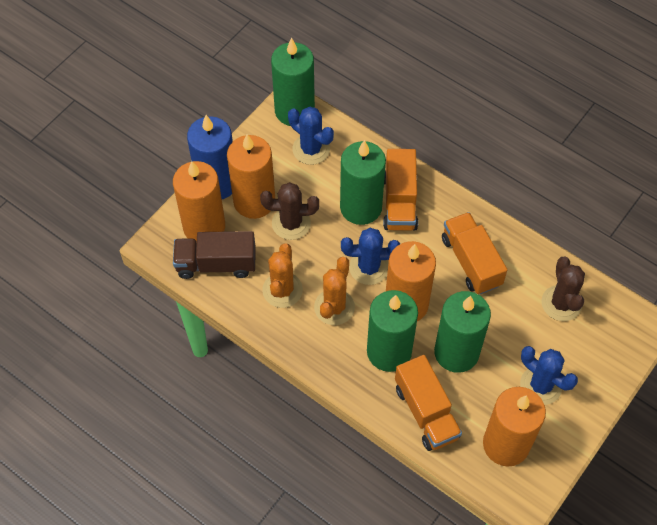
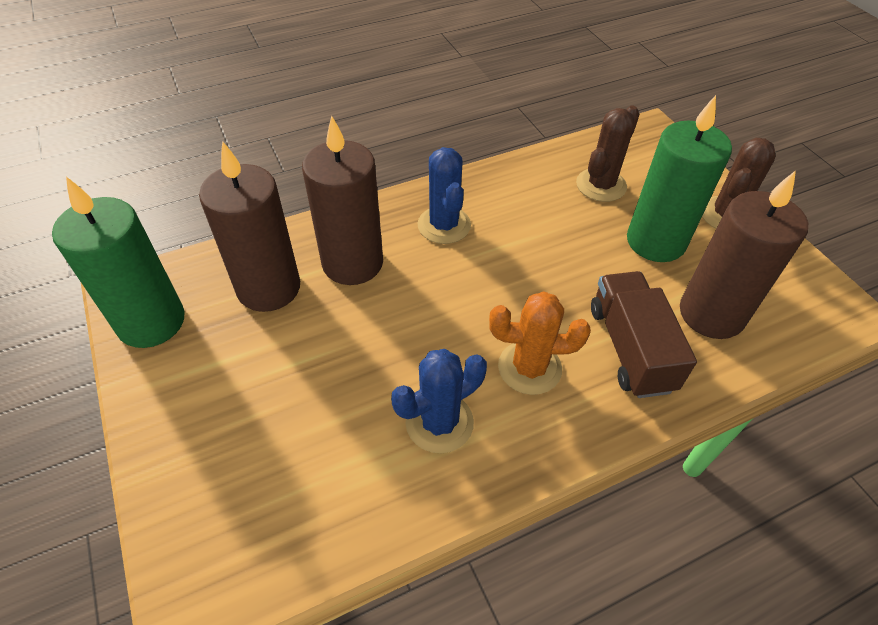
blue cactus: [288,107,334,165] [341,228,400,285] [520,346,578,405] = 3 -> [391,349,487,453] [417,147,471,244] = 2
blue candle: [187,115,233,199] = 1 -> none = 0
brown candle: none = 0 -> [199,141,300,312] [302,115,383,285] [680,170,808,339] = 3
green candle: [271,38,315,126] [340,140,386,225] [367,290,418,372] [434,291,491,373] = 4 -> [52,177,185,348] [627,95,732,262] = 2
orange cactus: [262,243,303,308] [314,257,355,325] = 2 -> [489,291,591,395] = 1
orange candle: [173,161,225,243] [227,134,275,219] [386,241,436,321] [483,387,546,467] = 4 -> none = 0
orange truck: [383,149,418,231] [395,355,462,451] [442,212,507,294] = 3 -> none = 0

